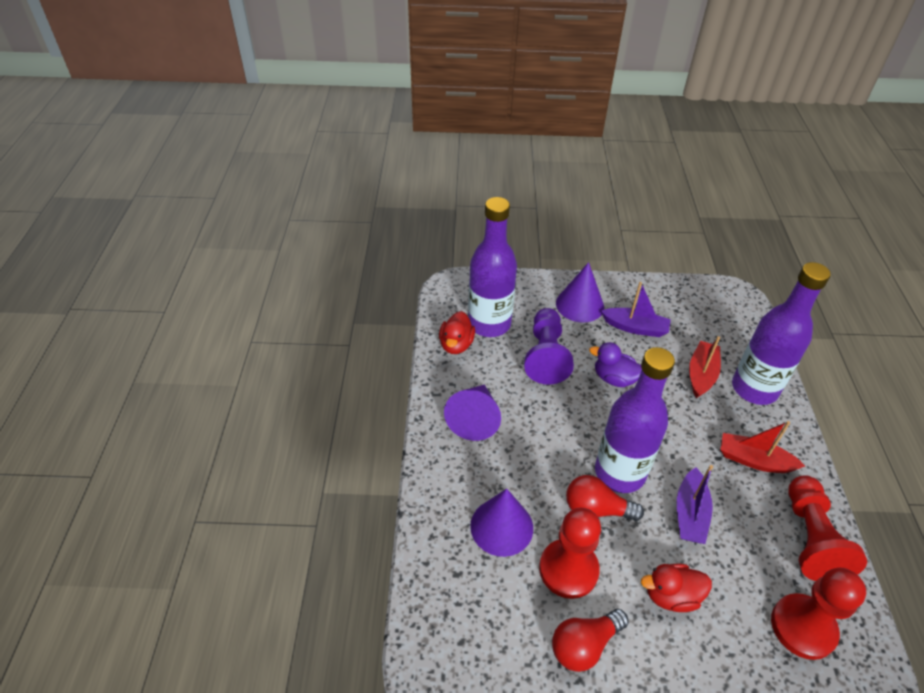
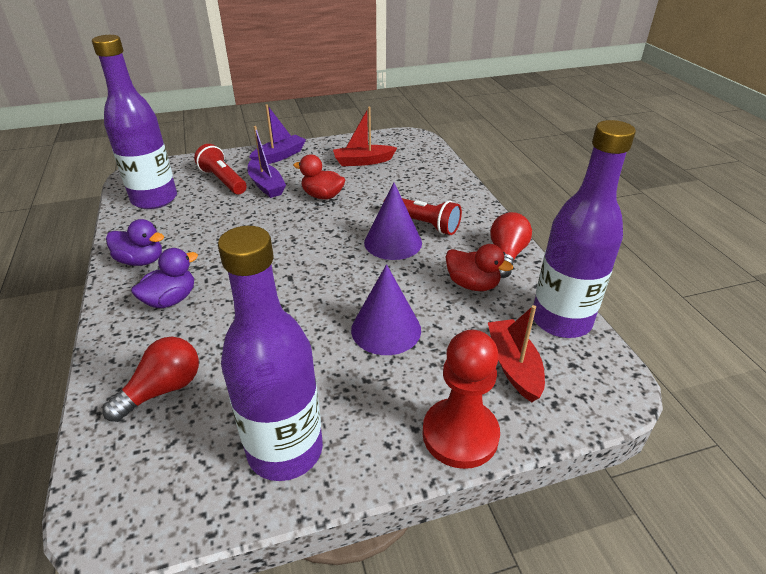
purple cone: [444,385,501,441] [470,489,533,557] [556,262,604,323] = 3 -> [351,264,421,355] [364,183,422,260] = 2
purple duck: [589,342,642,387] = 1 -> [106,219,164,266] [131,248,198,308] = 2
purple pawn: [524,308,574,385] = 1 -> none = 0
red flashlight: none = 0 -> [194,144,247,194] [383,198,462,235] = 2
red pawn: [539,508,601,599] [771,568,866,660] [788,475,867,581] = 3 -> [422,330,500,469] = 1

